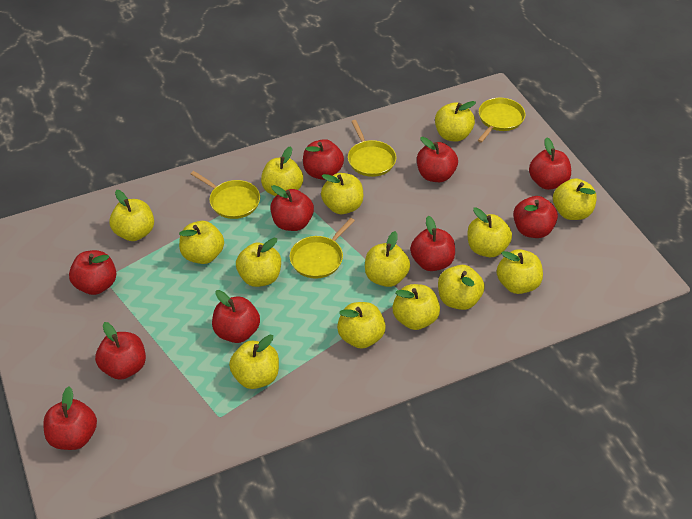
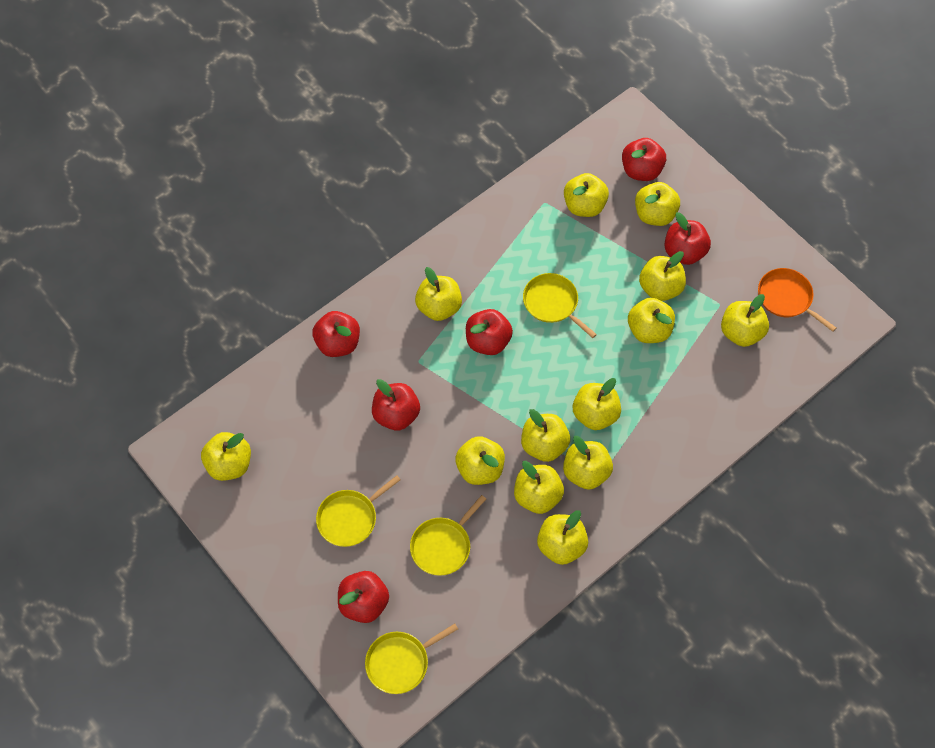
orange pan: none = 0 -> [758,268,836,332] = 1
red apple: [43,387,97,450] [69,250,116,295] [95,322,146,380] [212,290,260,343] [270,185,314,231] [303,139,344,180] [410,216,455,271] [417,137,458,182] [513,196,558,238] [529,138,571,190] = 10 -> [312,311,360,357] [338,571,389,623] [372,379,420,430] [466,309,513,355] [622,138,666,181] [664,212,711,265] = 6
yellow apple: [109,190,154,241] [179,221,224,264] [229,335,279,389] [236,238,281,287] [261,146,303,196] [321,173,363,214] [337,302,386,349] [365,231,410,287] [392,284,440,330] [435,101,476,142] [438,265,485,310] [467,207,512,257] [497,249,543,294] [553,178,597,220] = 14 -> [201,432,251,481] [415,267,462,321] [455,436,505,485] [514,461,564,514] [521,409,570,462] [537,510,588,565] [563,436,613,490] [564,173,609,217] [573,378,621,430] [628,298,675,343] [635,182,680,226] [639,251,686,301] [721,294,769,347] = 13

